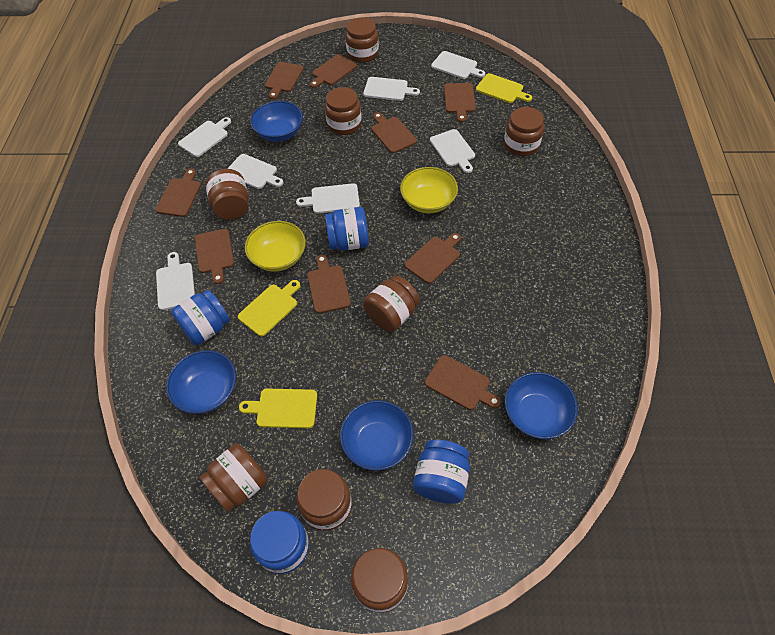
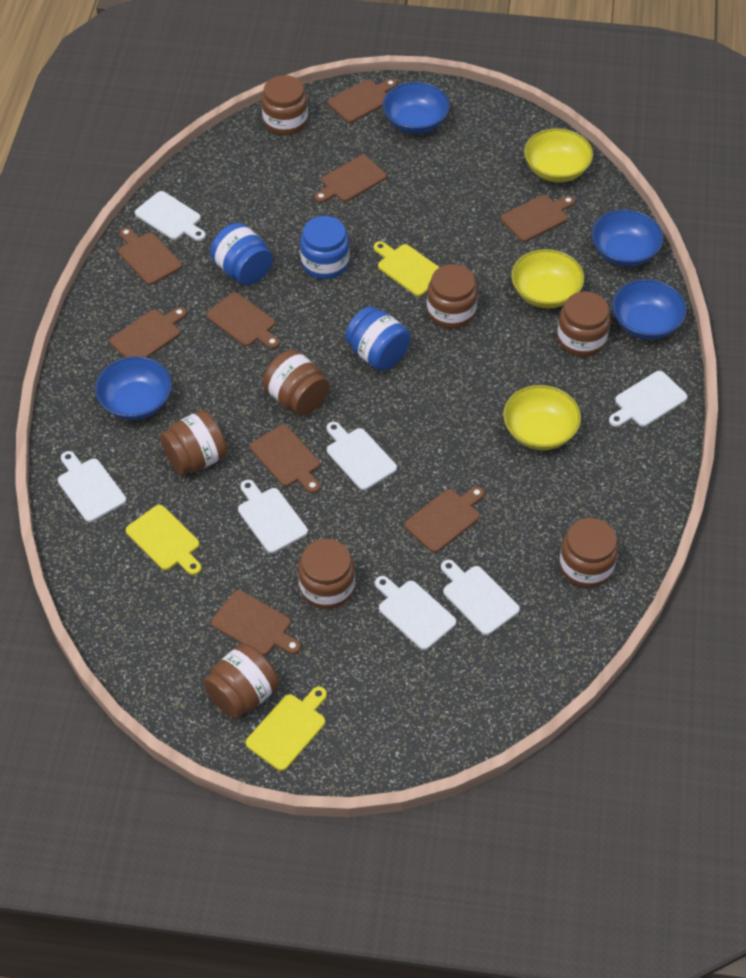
blue jar: [171,290,230,346] [250,511,309,574] [325,207,369,251] [413,440,470,504] = 4 -> [210,223,273,285] [300,216,349,279] [345,306,411,371] = 3
yellow bowl: [245,221,306,272] [400,167,458,213] = 2 -> [503,385,581,450] [511,249,584,308] [524,128,593,182] = 3

